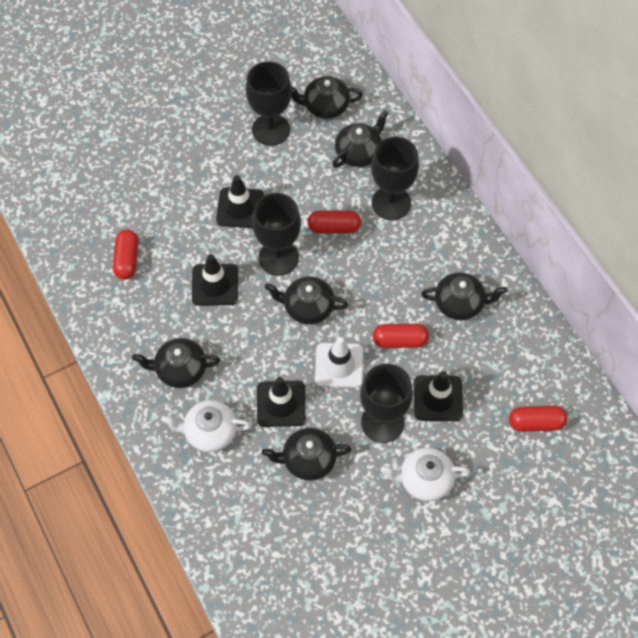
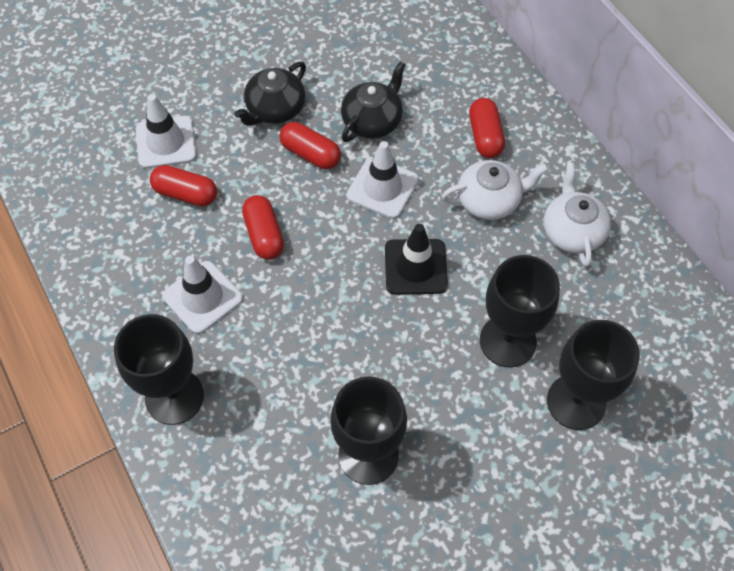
black teapot: [132,338,220,388] [262,428,352,481] [265,276,348,325] [291,76,363,119] [333,110,389,168] [421,272,507,320] = 6 -> [234,61,306,126] [341,61,406,142] = 2
black traffic cone: [192,254,238,306] [216,175,264,228] [257,377,306,427] [414,371,463,421] = 4 -> [385,224,448,295] = 1
white traffic cone: [315,337,363,388] = 1 -> [136,94,196,169] [162,256,243,334] [347,141,419,219] = 3

